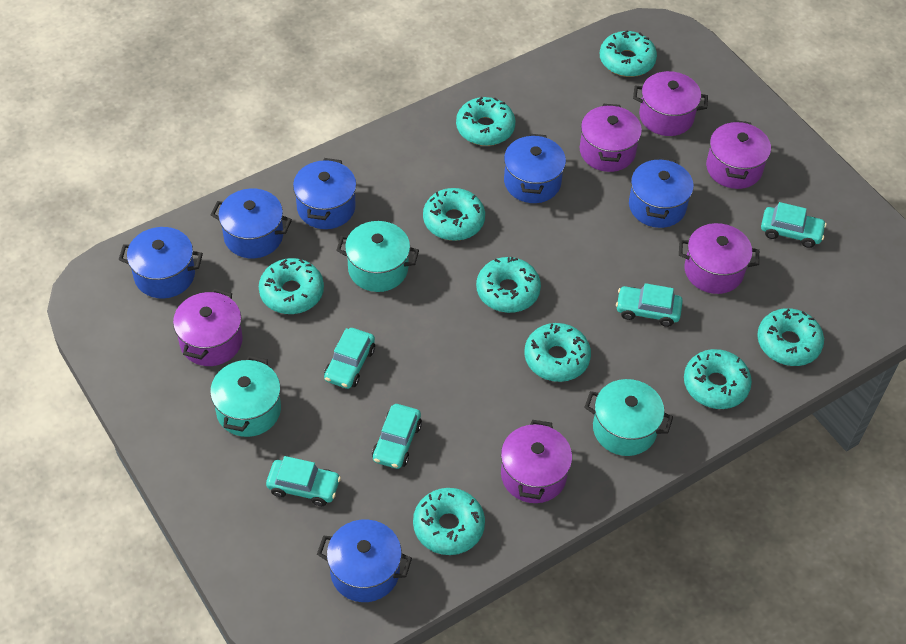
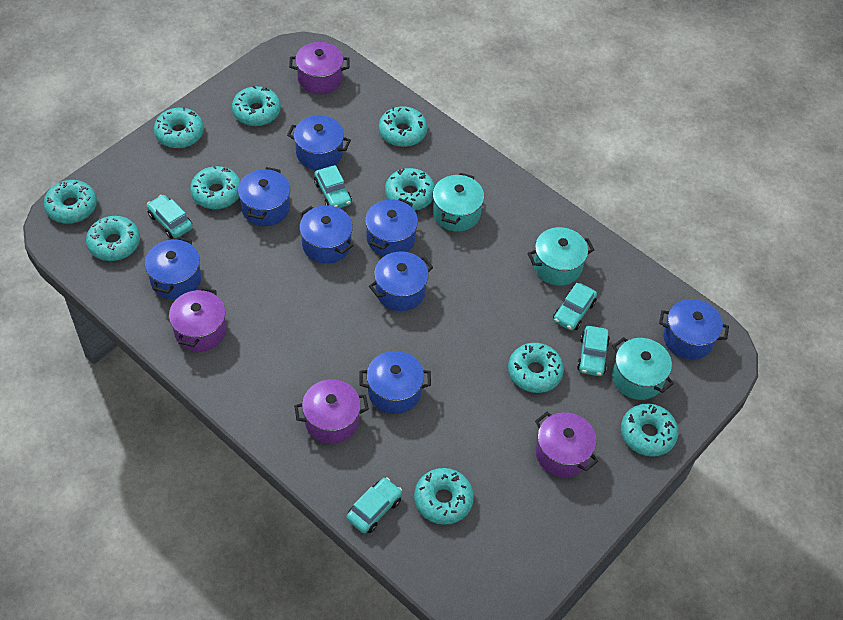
blue pot: [118,227,203,298] [211,189,292,258] [293,158,356,229] [317,519,412,602] [504,133,566,203] [629,157,694,228] = 6 -> [145,237,201,299] [238,167,290,226] [287,115,351,170] [300,205,354,264] [359,351,431,414] [365,198,418,256] [369,251,433,311] [659,299,729,360] = 8
purple pot: [173,289,243,366] [501,420,572,503] [580,104,642,172] [633,71,708,136] [679,223,759,294] [706,120,771,189] = 6 -> [169,287,227,352] [289,42,350,94] [294,379,369,444] [535,412,598,477] = 4
turquoise donut: [259,258,324,314] [413,488,485,555] [423,188,485,241] [456,97,516,146] [476,257,541,313] [524,323,591,382] [600,30,657,77] [684,349,752,409] [757,308,824,366] = 9 -> [44,180,97,224] [86,216,140,261] [154,107,204,148] [190,165,241,209] [232,85,281,126] [379,106,427,147] [385,168,435,211] [414,468,474,525] [508,343,564,393] [621,404,678,457] = 10

